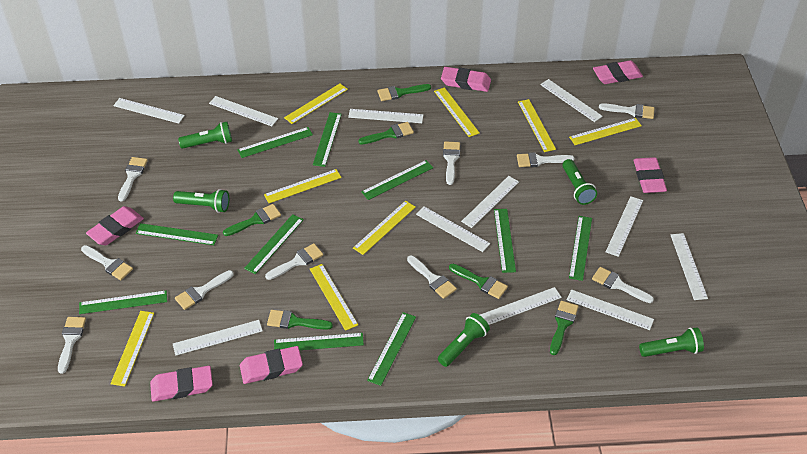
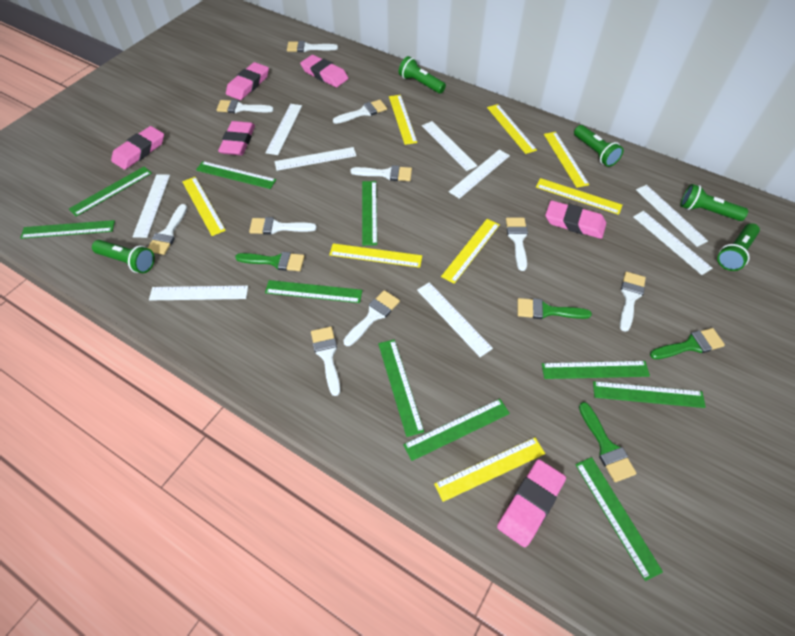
green brush: [223,204,281,236] [267,310,333,330] [358,122,414,145] [377,84,431,101] [449,264,508,299] [550,301,579,355] = 6 -> [235,252,305,271] [518,298,592,319] [579,402,637,482] [650,328,725,359] = 4
white ruler: [113,98,185,124] [173,320,263,356] [209,96,278,126] [348,109,423,123] [416,206,490,252] [461,176,519,228] [480,287,562,325] [540,79,603,122] [567,289,654,330] [606,196,643,257] [671,233,708,300] = 11 -> [132,174,170,238] [149,286,248,300] [266,104,302,155] [274,147,357,171] [417,282,493,357] [422,121,477,171] [449,150,510,199] [633,211,713,275] [636,185,708,247] = 9

